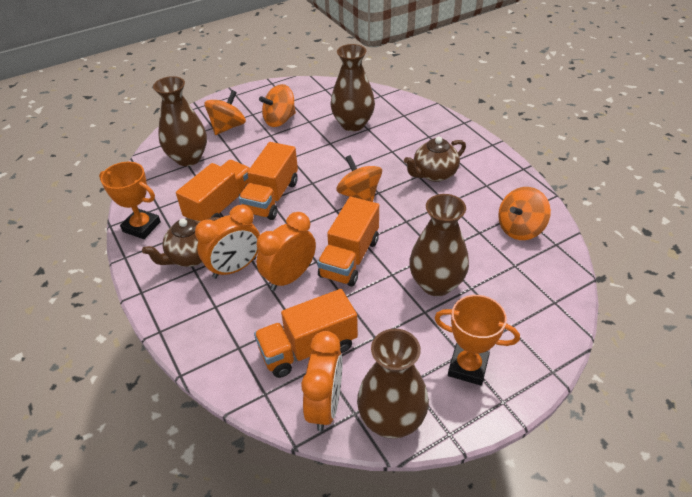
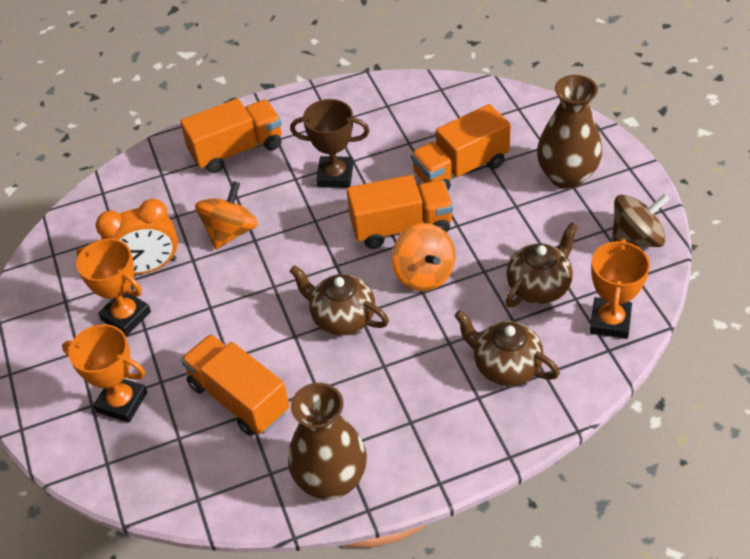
brown spinning top: none = 0 -> [612,194,669,247] = 1
brown teapot: [142,217,219,267] [404,137,466,182] = 2 -> [290,265,389,336] [455,310,560,386] [505,222,578,307] = 3
brown trophy: none = 0 -> [290,99,370,188] = 1
brown vase: [153,76,207,166] [331,44,375,131] [357,329,429,439] [409,194,469,296] = 4 -> [288,383,367,499] [537,75,602,189] = 2
orange clock: [195,205,260,279] [256,212,316,291] [301,331,342,432] = 3 -> [96,199,178,274] = 1
orange spinning top: [204,90,246,135] [259,84,296,127] [336,155,382,202] [498,187,551,240] = 4 -> [195,181,258,250] [392,223,455,292] = 2
orange trophy: [99,162,161,239] [435,295,520,385] = 2 -> [62,324,147,423] [76,239,151,336] [590,238,650,339] = 3

